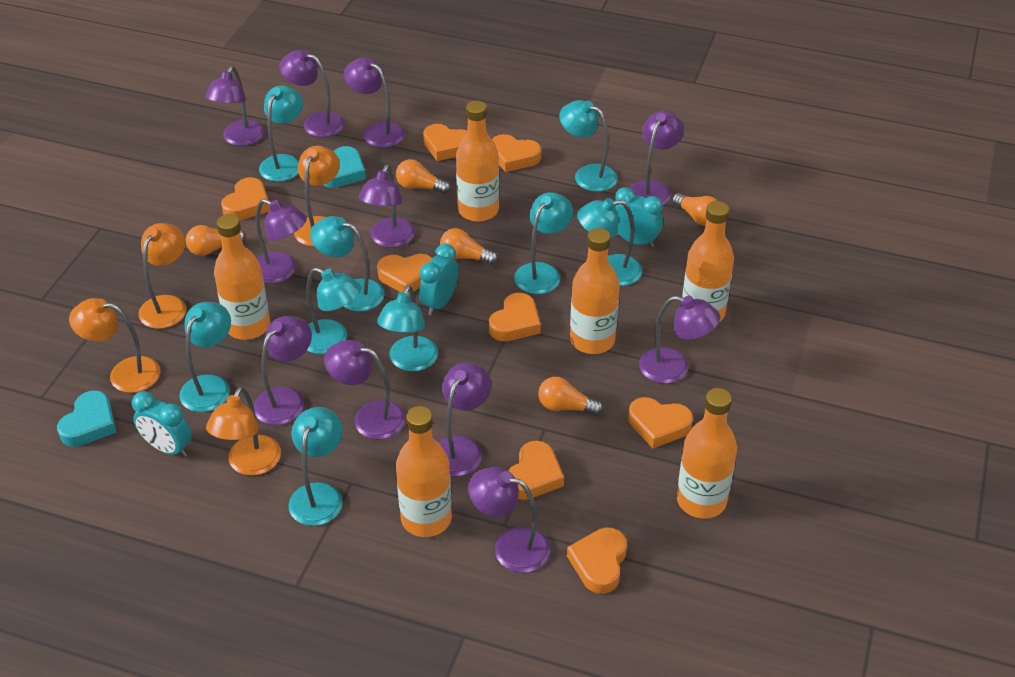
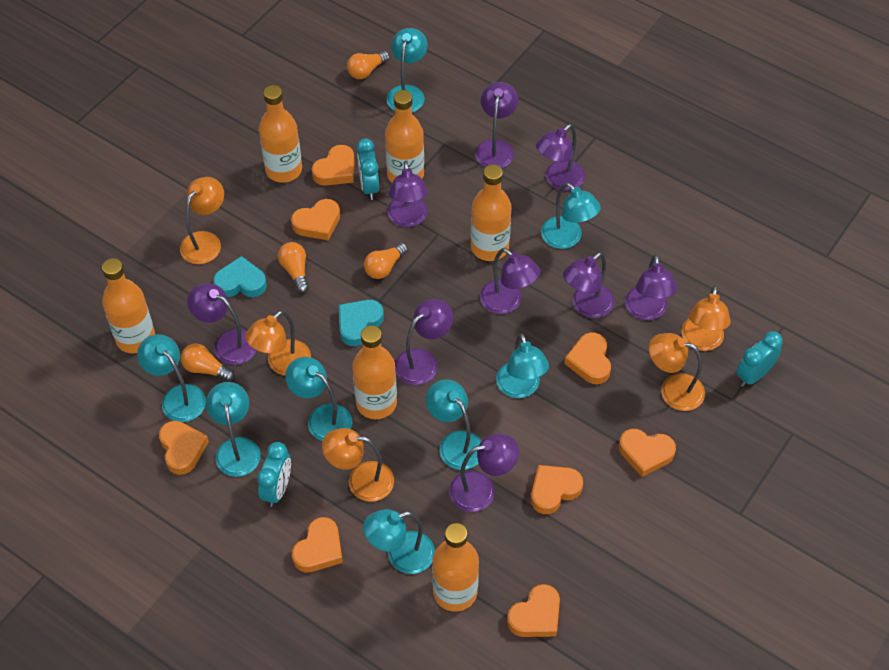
orange lamp: [69,298,160,393] [138,223,187,329] [206,387,281,476] [294,146,340,246] = 4 -> [180,177,224,264] [245,310,311,376] [322,428,394,502] [649,333,705,411] [681,285,731,351] = 5
orange light bulb: [186,225,246,256] [396,159,450,194] [440,228,498,265] [538,377,604,416] [672,193,717,226] = 5 -> [181,344,235,381] [278,242,309,293] [347,51,390,79] [364,242,408,279] = 4
purple lamp: [205,66,265,146] [254,316,312,425] [256,199,307,284] [279,50,345,137] [324,340,406,439] [344,58,405,148] [359,165,415,248] [438,363,491,476] [468,467,550,573] [629,111,684,205] [639,296,720,384] = 11 -> [187,283,256,365] [387,161,428,227] [395,299,453,385] [449,434,519,512] [475,82,518,169] [480,248,540,314] [536,124,585,191] [563,252,615,318] [625,254,677,320] = 9
turquoise lamp: [179,302,231,412] [259,85,303,182] [288,407,343,526] [306,267,361,354] [310,216,384,312] [377,285,438,372] [514,192,573,294] [559,100,618,192] [577,198,642,286] = 9 -> [137,334,206,422] [206,382,261,477] [285,357,352,441] [363,509,435,574] [386,28,428,113] [426,379,481,470] [496,333,549,398] [541,182,601,249] = 8

